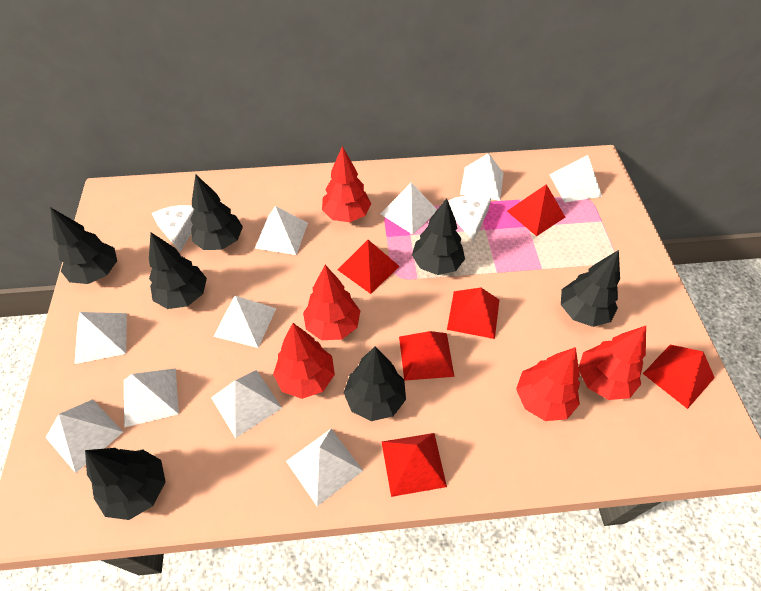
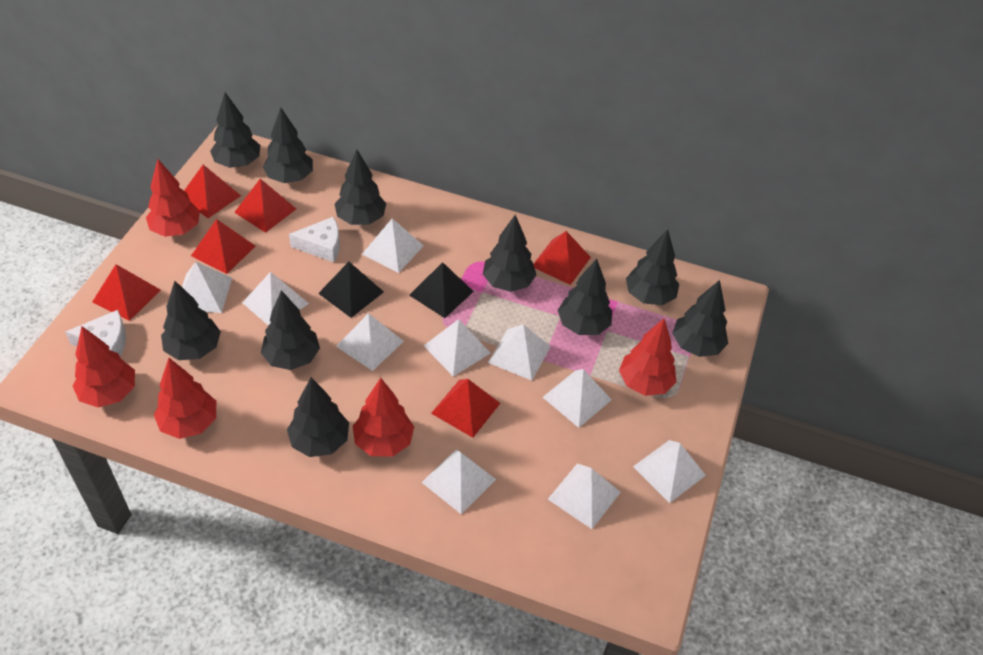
black pyramid: none = 0 -> [318,262,384,318] [409,262,474,318] = 2
black tree: [50,207,117,284] [85,448,166,520] [149,233,207,309] [190,174,243,250] [344,347,406,421] [412,198,465,275] [561,250,620,327] = 7 -> [161,281,221,360] [210,92,260,168] [261,290,320,370] [263,107,313,183] [287,377,349,457] [334,150,386,225] [483,215,536,292] [557,259,612,335] [626,229,679,305] [672,280,728,357] = 10

